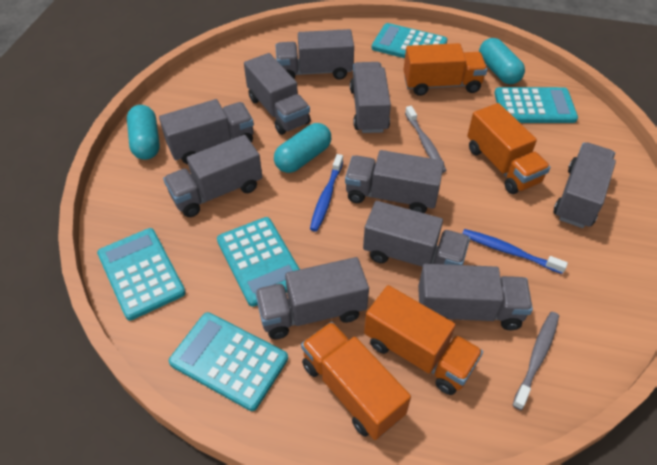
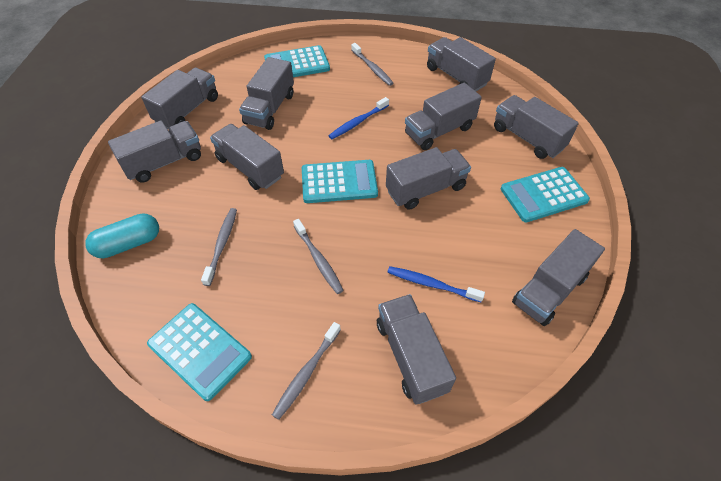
grey toothbrush: [405,106,447,173] [513,312,559,410] = 2 -> [201,208,237,286] [272,322,341,420] [293,219,344,294] [351,43,394,86] = 4
orange truck: [301,322,411,440] [364,285,483,395] [404,43,487,96] [467,103,550,194] = 4 -> none = 0
turquoise calculator: [97,228,186,321] [169,312,288,411] [217,217,300,307] [371,23,447,58] [494,87,578,123] = 5 -> [147,303,252,401] [264,45,330,77] [302,160,378,203] [501,167,590,222] = 4
turquoise capsule: [127,105,160,160] [274,123,331,173] [479,38,525,84] = 3 -> [85,213,159,258] = 1

